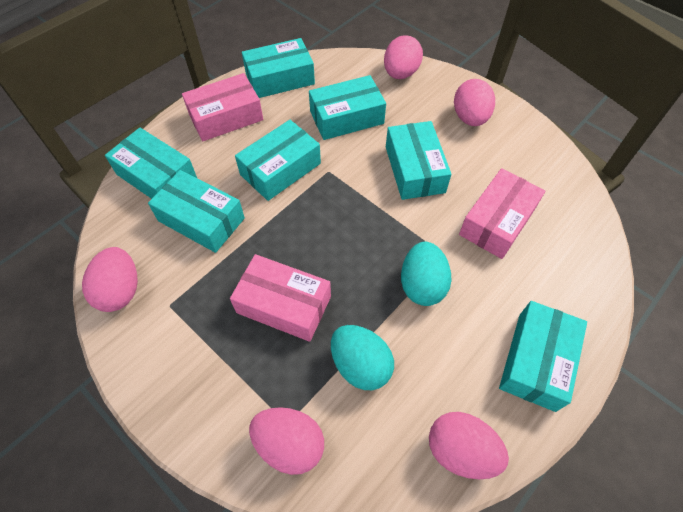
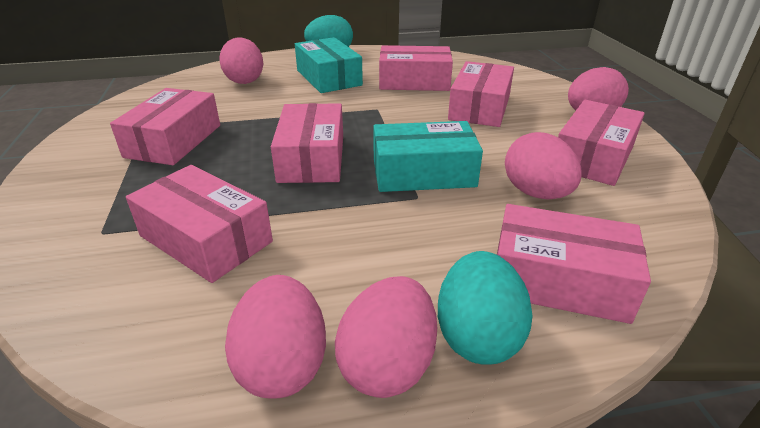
pink box: [182,73,263,141] [230,254,331,342] [459,168,545,259] = 3 -> [110,88,220,165] [126,165,273,283] [271,103,343,183] [379,45,453,91] [448,61,514,127] [497,204,651,324] [558,100,645,186] = 7
turquoise box: [105,128,197,199] [148,170,245,253] [235,120,321,201] [242,38,315,98] [309,75,386,140] [386,121,452,200] [499,301,587,412] = 7 -> [295,37,363,93] [373,121,483,192] = 2

